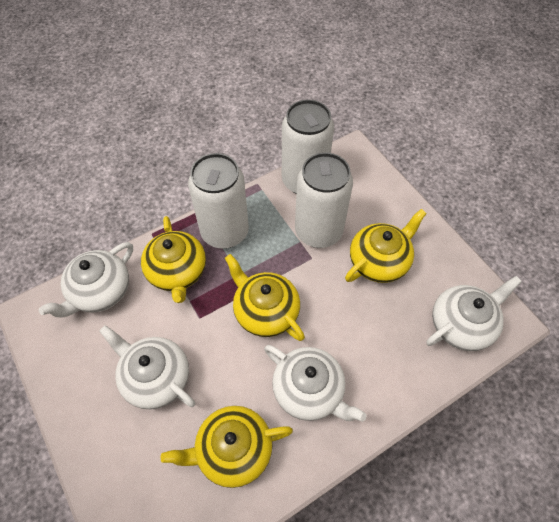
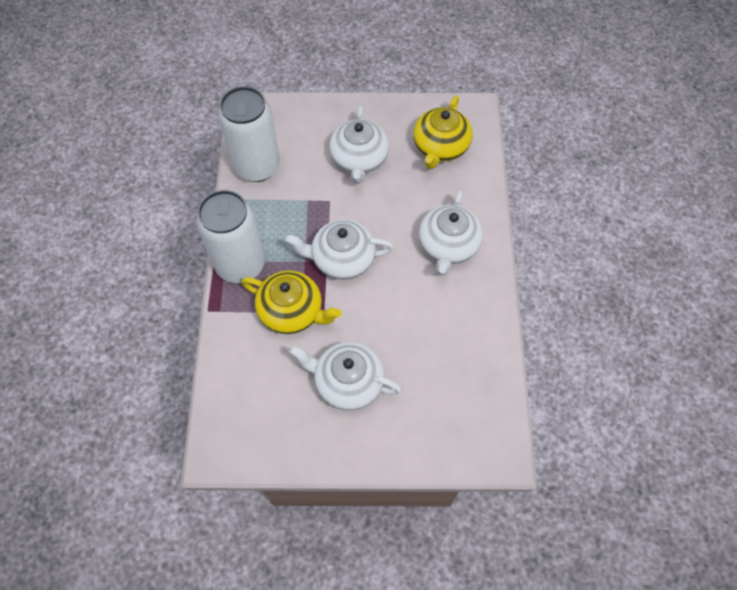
white can: [188,153,249,249] [282,100,334,194] [295,153,353,248] = 3 -> [196,190,265,283] [218,86,280,182] = 2
yellow teapot: [141,216,206,303] [160,406,293,488] [225,254,305,341] [345,209,427,283] = 4 -> [241,270,341,334] [413,96,472,169] = 2

